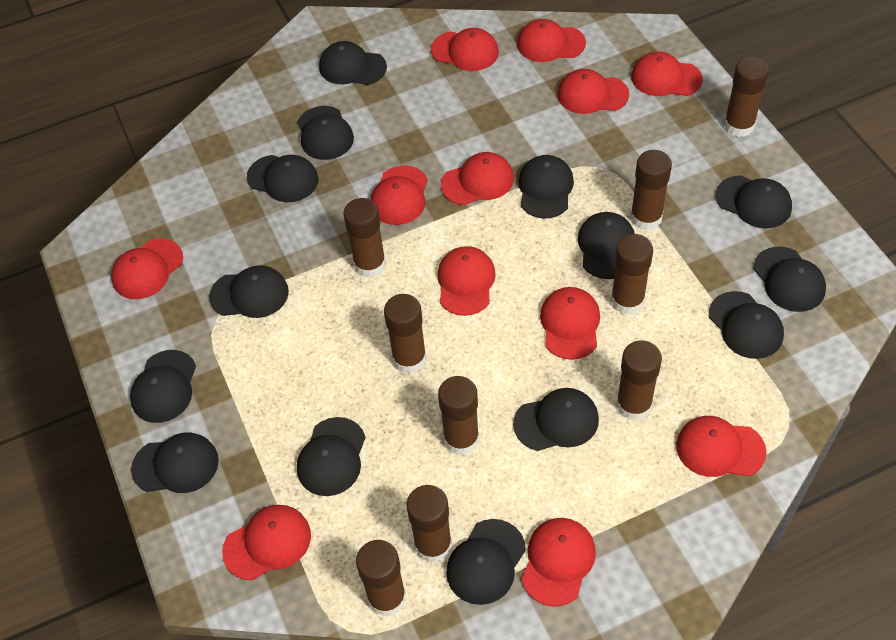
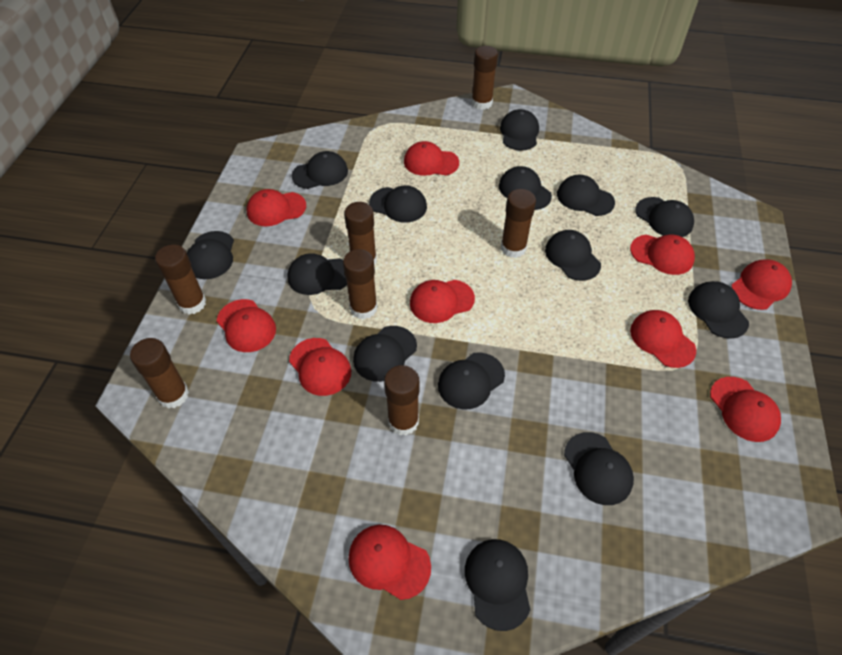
brown glue stick: [343,198,386,278] [356,540,406,617] [384,294,427,373] [406,485,452,563] [438,376,479,455] [611,234,653,315] [616,340,662,421] [630,150,672,230] [724,56,769,137] = 9 -> [130,338,189,408] [155,244,206,314] [343,249,377,319] [344,202,377,267] [384,365,419,435] [471,46,498,110] [501,189,536,258] = 7
red cap: [111,238,183,299] [222,505,311,580] [371,166,428,225] [431,28,499,71] [437,246,496,316] [441,152,514,205] [517,19,586,62] [522,518,596,607] [540,287,600,360] [557,69,629,114] [631,51,703,96] [676,416,767,477] = 12 -> [217,299,276,352] [247,189,306,226] [289,338,351,396] [348,525,431,600] [404,141,459,176] [410,280,475,323] [630,235,695,275] [630,310,696,368] [710,377,781,442] [731,259,792,310] = 10

